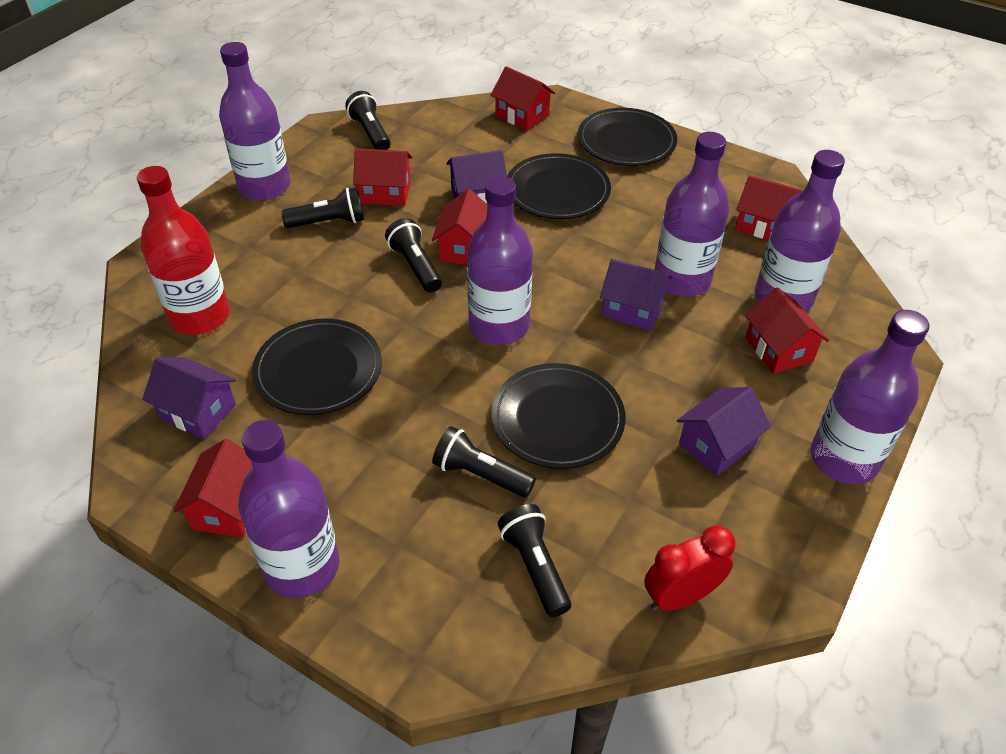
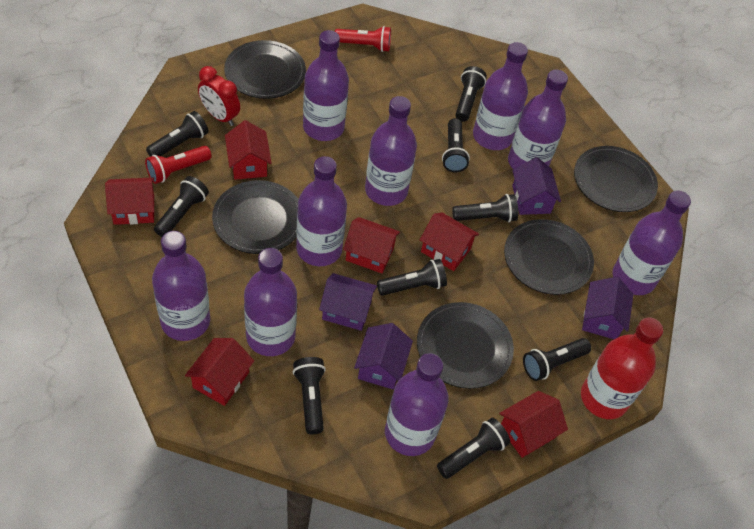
black flashlight: [281,187,364,228] [345,91,391,150] [385,218,442,293] [432,426,536,497] [498,504,571,617] = 5 -> [146,111,209,157] [154,176,209,237] [293,357,326,434] [377,259,447,296] [437,418,510,479] [442,118,470,172] [452,194,518,222] [455,66,487,122] [523,338,591,381] = 9
black plate: [252,318,382,415] [491,363,626,469] [507,153,611,219] [578,108,677,166] = 4 -> [212,180,299,254] [224,40,306,99] [417,302,514,389] [504,219,594,295] [574,146,658,212] = 5
purple bottle: [219,42,290,200] [238,420,339,598] [467,176,533,345] [654,132,729,297] [755,150,845,312] [810,310,929,484] = 6 -> [152,231,210,341] [244,248,297,356] [296,156,347,266] [303,30,349,141] [365,96,417,206] [385,353,449,456] [473,42,528,150] [508,70,568,169] [613,190,691,295] = 9
red flashlight: none = 0 -> [145,146,211,184] [335,26,391,52] = 2

